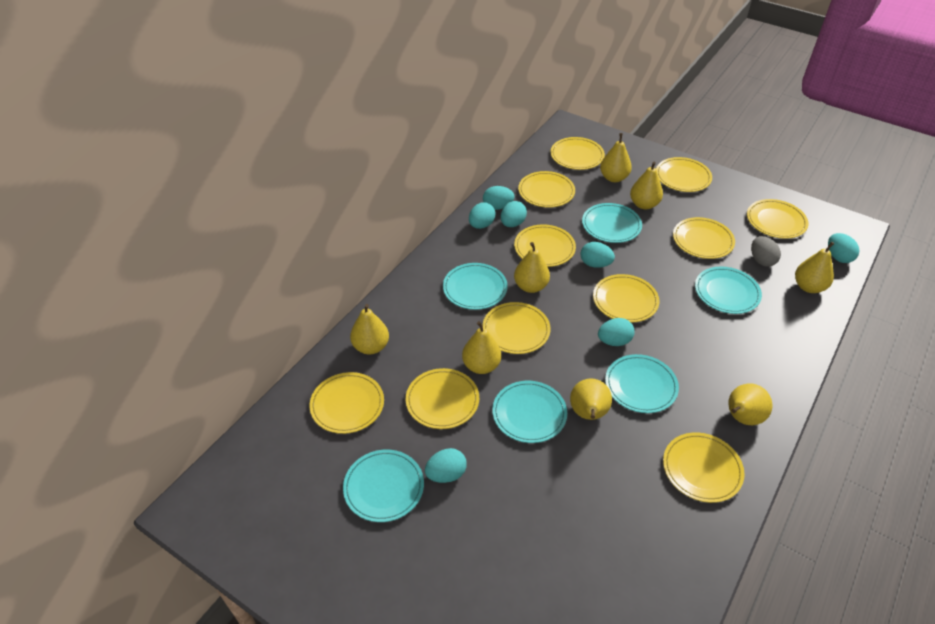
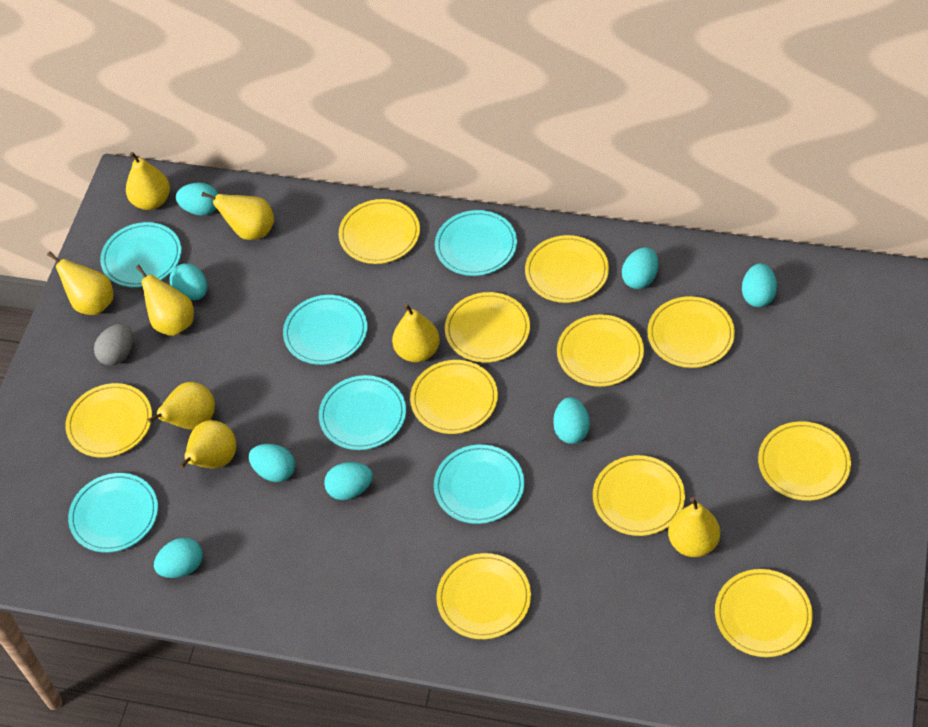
turquoise egg: [425,448,467,483] [469,202,495,229] [483,186,515,210] [501,201,527,227] [580,242,615,268] [598,318,635,346] [828,233,860,263] = 7 -> [154,538,202,578] [170,263,207,300] [176,183,218,216] [249,444,295,482] [324,462,373,500] [553,397,590,444] [622,247,658,289] [742,264,777,307] = 8

